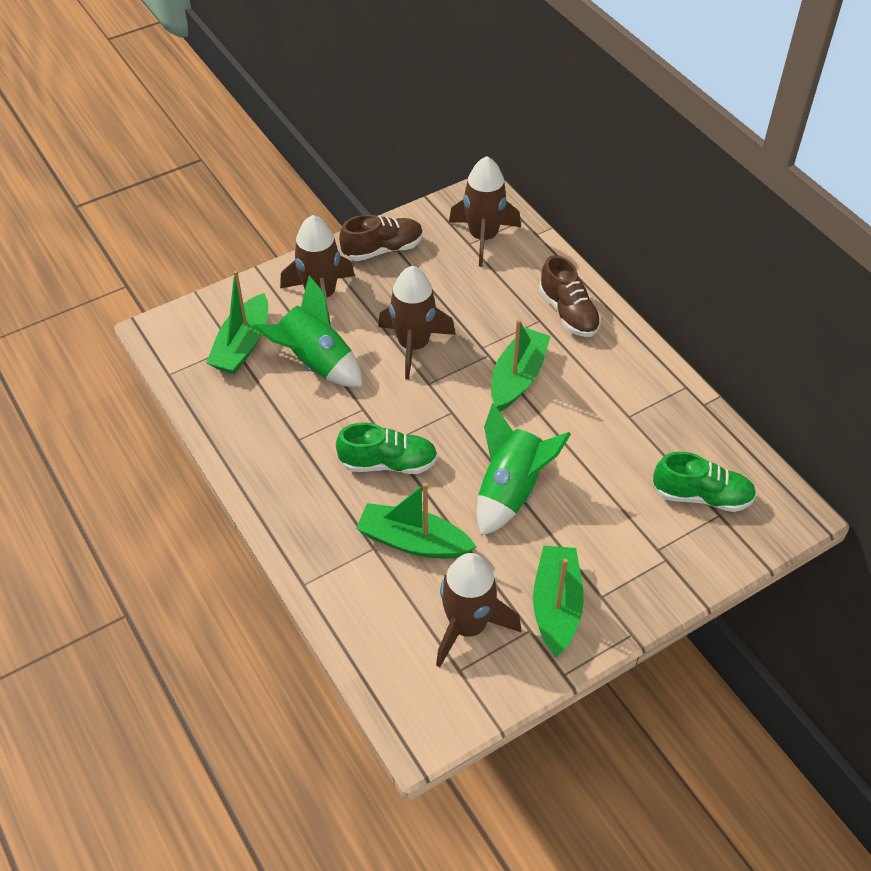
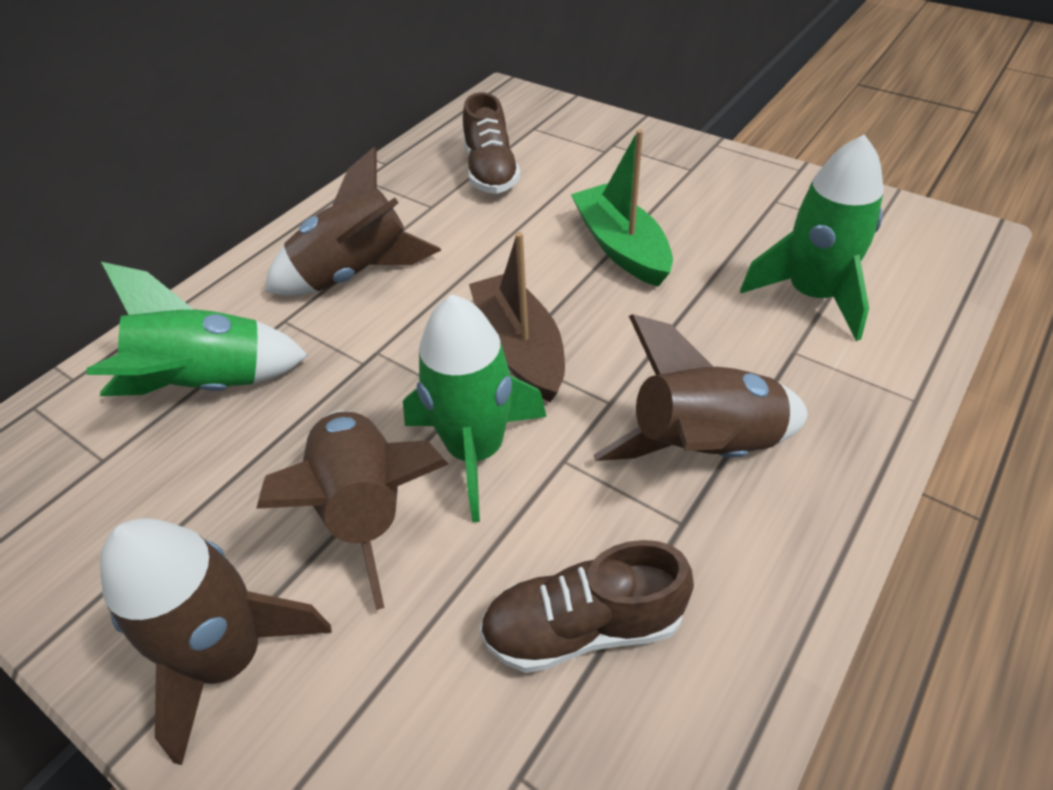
brown boat: none = 0 -> [469,232,565,402] = 1
green boat: [206,270,268,374] [356,483,477,559] [491,319,551,412] [533,546,584,657] = 4 -> [571,129,673,287] = 1
green rocket: [253,275,362,387] [477,403,571,536] = 2 -> [87,262,308,396] [403,294,546,522] [740,134,884,341] = 3
green shoe: [336,422,438,474] [653,452,756,512] = 2 -> none = 0

